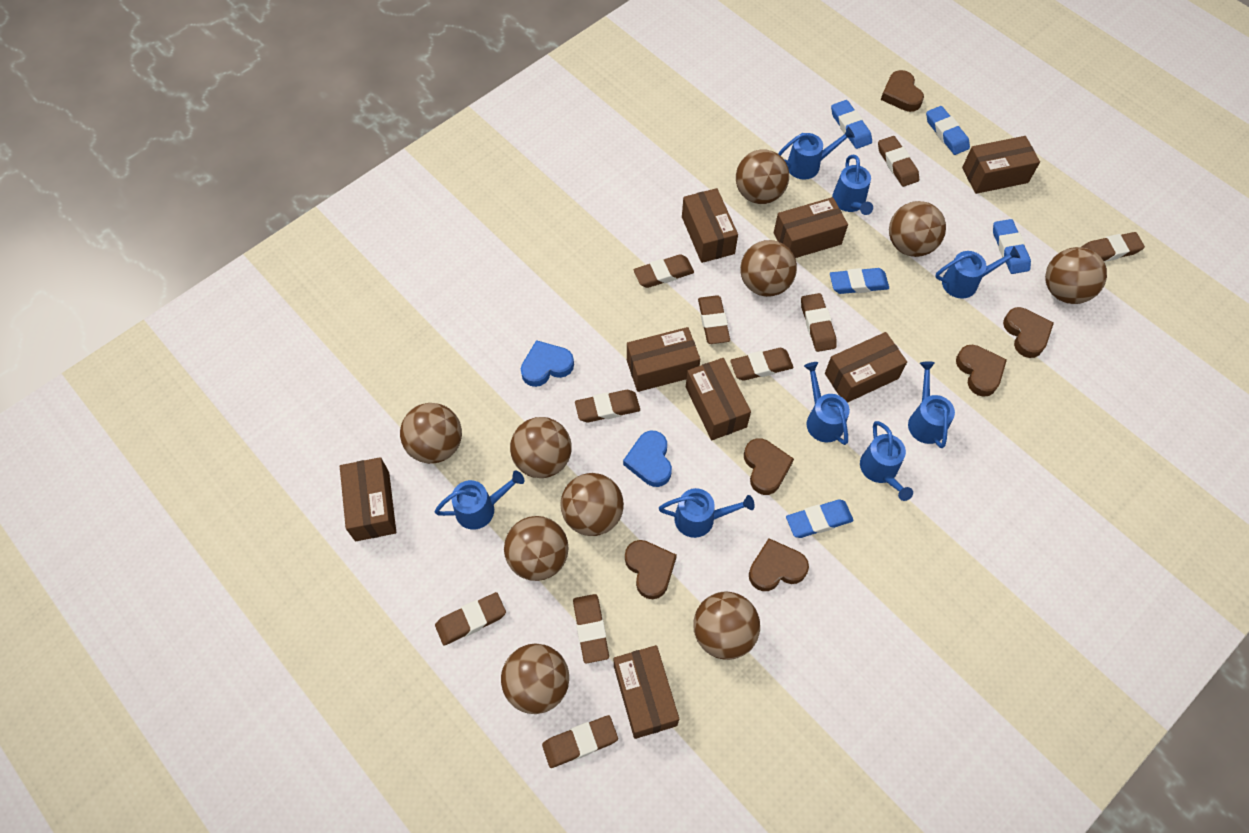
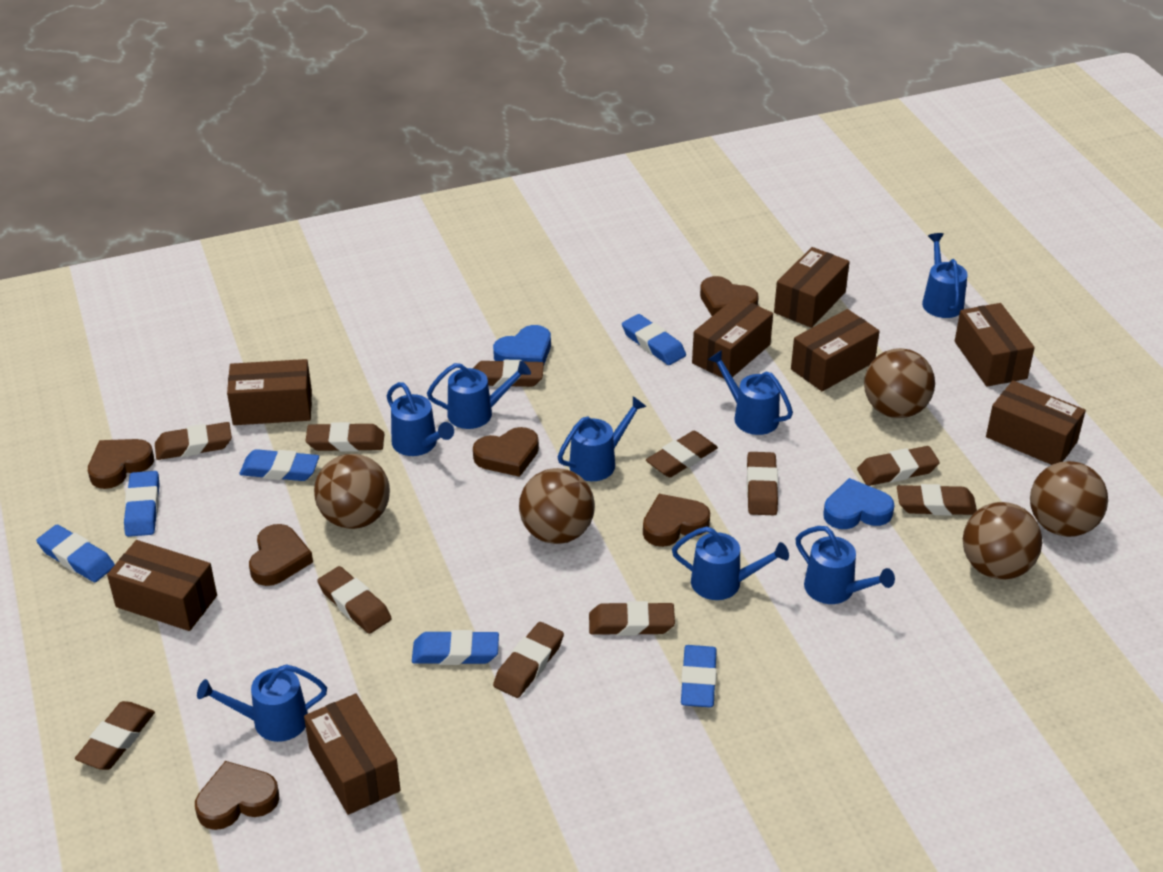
blue eraser: [786,499,854,538] [830,268,889,294] [831,100,872,149] [926,106,970,155] [993,219,1031,274] = 5 -> [36,525,115,582] [124,471,160,537] [239,449,319,481] [412,630,499,665] [622,314,686,365] [681,645,717,707] = 6
brown ball: [400,403,462,464] [501,644,569,714] [504,516,568,581] [510,417,571,478] [560,473,624,536] [693,592,760,660] [736,150,789,204] [740,240,797,297] [889,201,946,257] [1045,247,1107,304] = 10 -> [314,454,390,529] [519,468,595,544] [864,348,935,418] [963,502,1042,580] [1030,461,1108,537] = 5
brown eraser: [435,592,506,646] [542,715,618,768] [573,594,609,663] [575,390,640,422] [634,254,694,288] [698,295,730,344] [730,348,794,381] [801,293,837,352] [878,136,919,187] [1082,232,1145,262] = 10 -> [75,701,155,770] [155,422,232,460] [305,422,384,452] [317,566,392,634] [473,360,544,387] [493,622,564,698] [589,601,675,636] [646,431,718,477] [747,452,778,515] [857,446,940,486] [897,484,977,516] = 11

